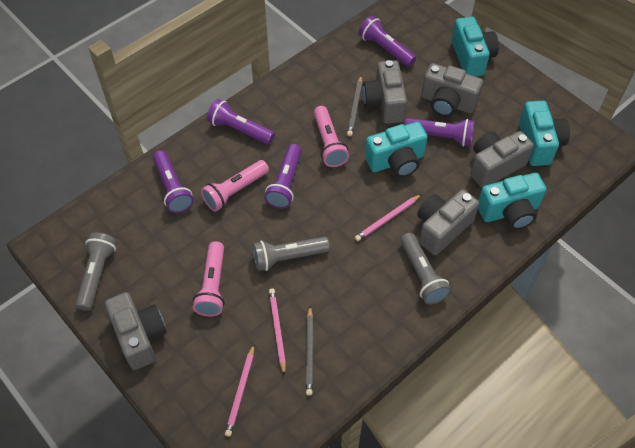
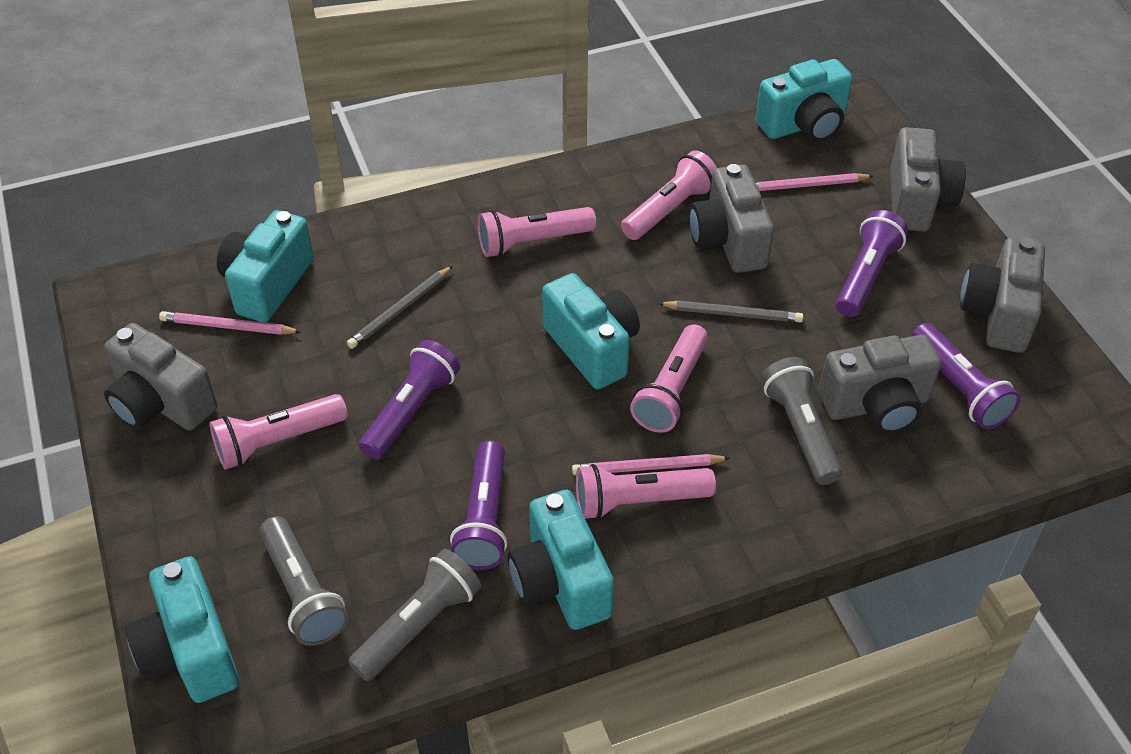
pink flashlight: [193,241,225,316] [201,160,269,212] [314,106,349,167] = 3 -> [209,394,348,470] [477,207,596,257] [576,464,716,520] [621,150,717,240] [630,324,708,433] = 5
purple flashlight: [153,150,194,213] [207,99,275,145] [264,144,302,209] [358,16,416,67] [405,118,475,147] = 5 -> [359,340,460,459] [450,440,507,570] [836,210,908,317] [911,323,1020,429] = 4
turquoise camera: [365,122,428,177] [452,17,499,77] [478,173,546,230] [519,101,570,166] = 4 -> [125,556,239,703] [217,210,314,323] [508,490,614,630] [542,273,640,389] [756,59,853,142] = 5

